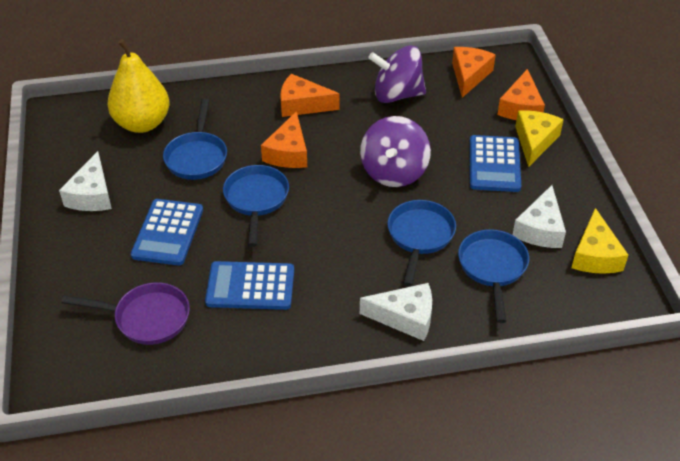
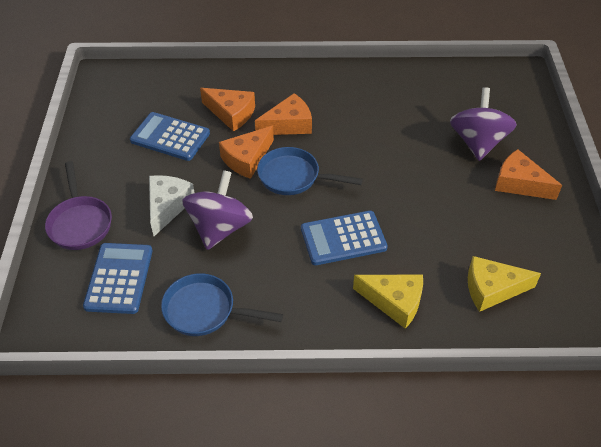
blue pan: [163,98,227,180] [223,165,289,247] [387,200,456,287] [458,229,529,323] = 4 -> [161,273,283,336] [257,147,363,195] = 2
white cheese: [59,151,112,211] [360,283,432,341] [513,185,566,248] = 3 -> [149,175,195,236] = 1
yellow pear: [107,39,169,133] = 1 -> none = 0

